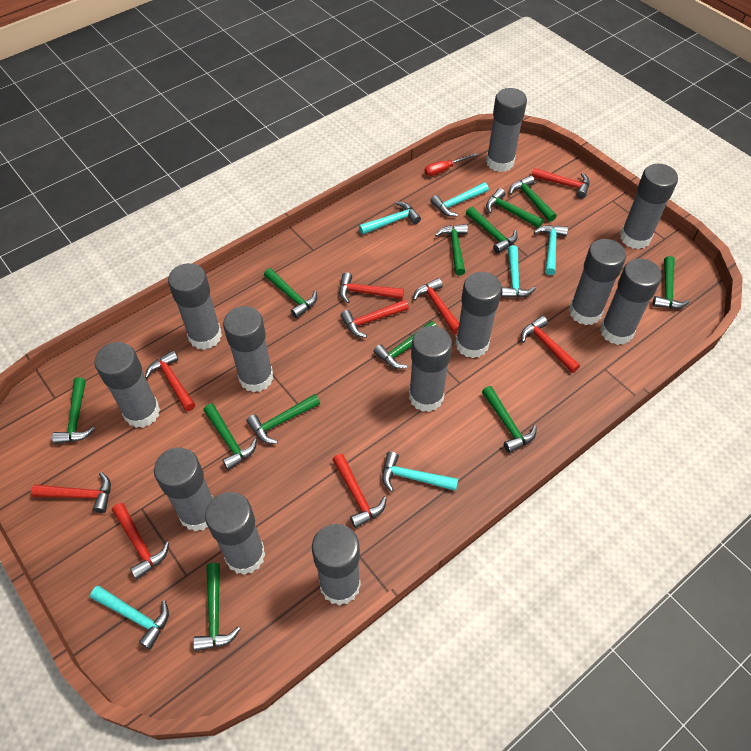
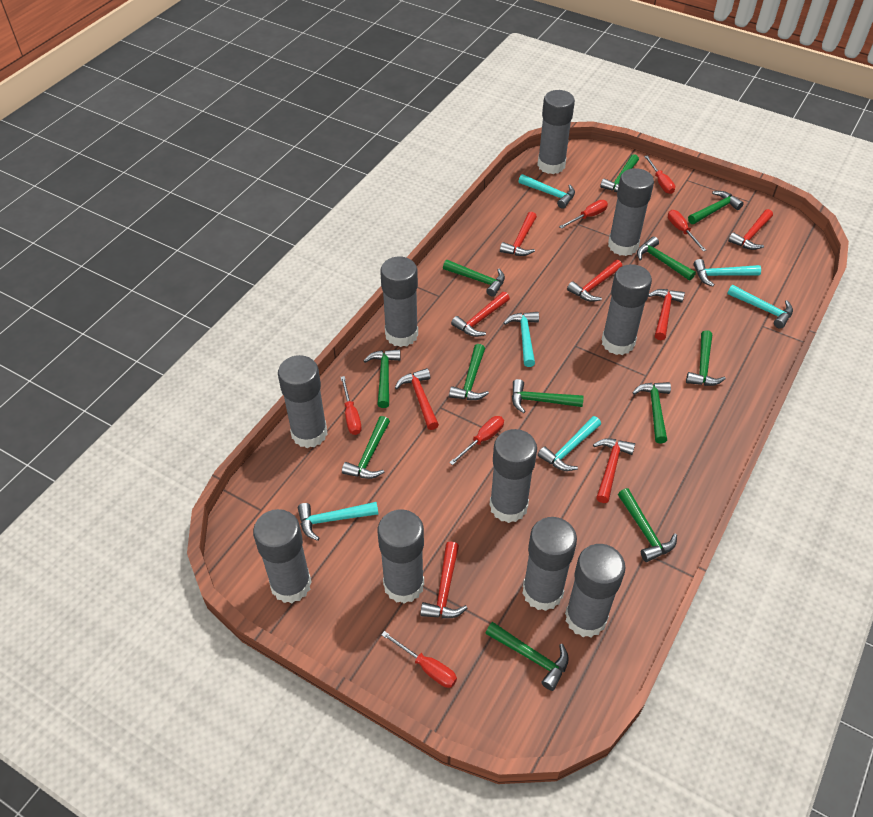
grey glue stick: [94,342,160,428] [154,447,214,532] [168,263,222,350] [205,492,265,575] [223,306,273,392] [312,524,361,606] [409,326,452,412] [455,272,502,358] [486,88,527,172] [569,239,626,325] [600,259,662,345] [620,163,678,249] = 12 -> [253,509,312,603] [278,355,327,448] [378,509,424,604] [380,256,418,347] [489,429,537,523] [522,517,577,611] [537,90,575,174] [565,544,626,637] [602,264,652,355] [608,168,654,256] = 10
red hammer: [31,472,111,513] [112,503,169,579] [145,350,196,411] [332,454,387,528] [339,272,404,303] [340,299,409,338] [413,278,459,334] [521,316,580,373] [531,168,590,199] = 9 -> [395,368,439,430] [420,541,467,618] [451,292,510,337] [500,212,537,256] [567,260,622,302] [593,438,635,503] [648,289,685,340] [728,209,773,250] = 8
red screwdriver: [425,153,477,176] = 1 -> [341,376,362,435] [381,631,457,688] [449,416,504,465] [559,200,608,229] [644,156,675,194] [668,210,706,251] = 6

